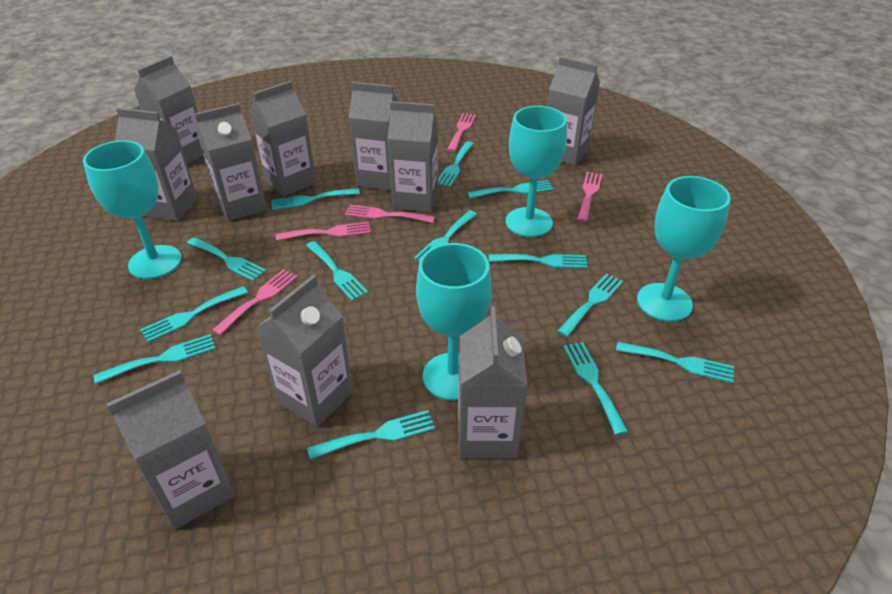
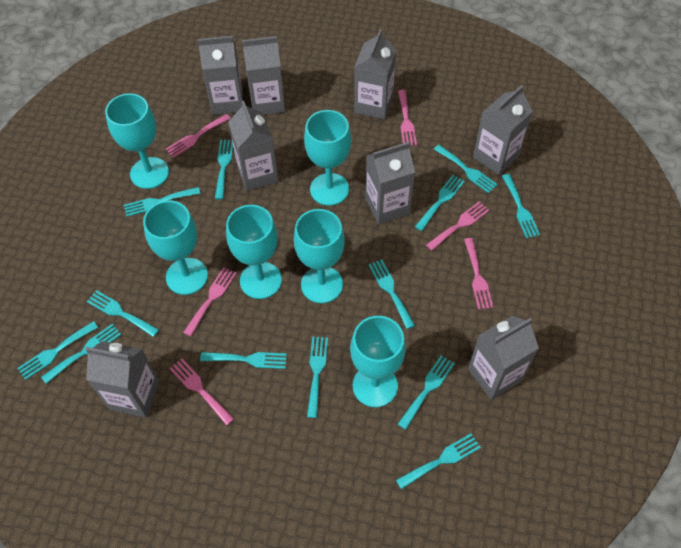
grey carton: [107,370,235,529] [115,108,198,221] [134,56,203,164] [195,103,267,221] [249,81,316,196] [256,274,353,427] [348,82,399,191] [387,101,438,212] [458,307,527,459] [548,57,600,166] = 10 -> [86,341,160,418] [198,36,243,115] [228,101,279,191] [242,36,285,115] [354,29,396,120] [365,142,415,225] [468,316,539,400] [473,85,533,175] = 8
pink fork: [212,269,298,335] [276,222,371,241] [345,205,435,223] [447,113,476,152] [577,172,602,222] = 5 -> [166,114,231,158] [169,358,234,426] [183,267,237,336] [398,90,417,146] [426,201,490,251] [464,238,493,310] = 6
turquoise goblet: [83,140,182,279] [416,243,492,401] [506,106,567,237] [637,176,731,322] = 4 -> [105,93,169,189] [143,200,208,295] [226,205,282,299] [294,209,345,303] [304,110,351,206] [350,316,406,407] = 6

